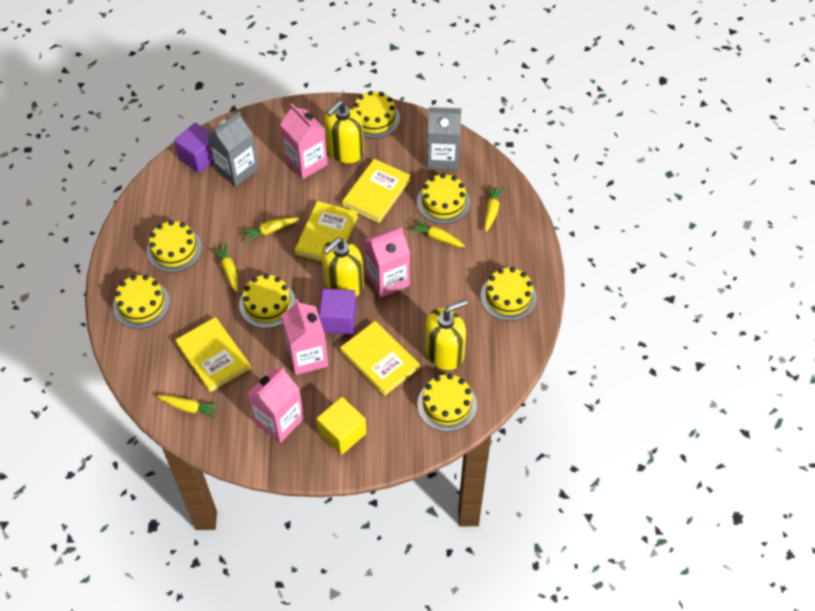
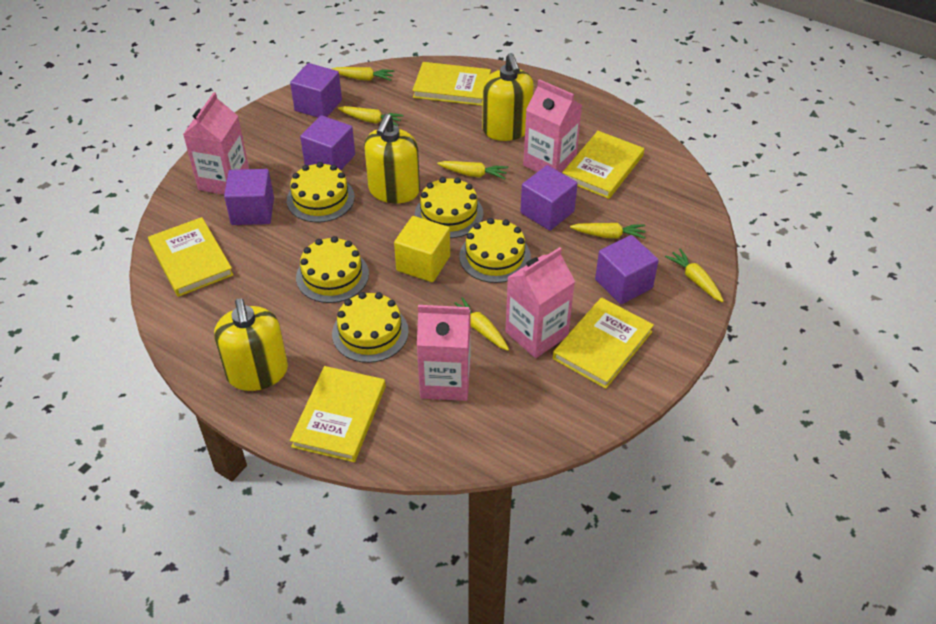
grey carton: [207,112,258,187] [427,107,461,170] = 2 -> none = 0
purple cube: [174,123,213,173] [319,288,356,335] = 2 -> [224,169,274,225] [290,63,342,118] [300,115,355,170] [520,165,578,231] [595,235,659,304] = 5
yellow book: [175,317,251,392] [295,201,358,262] [340,321,420,396] [342,159,411,223] = 4 -> [148,217,234,297] [290,366,386,462] [412,62,491,106] [553,297,654,389] [562,131,644,199] = 5
yellow cake: [113,275,170,329] [147,220,202,273] [239,274,296,328] [353,91,400,139] [417,173,470,224] [417,374,477,432] [480,267,537,321] = 7 -> [287,162,355,223] [296,236,369,303] [332,292,409,363] [415,177,483,238] [459,218,531,283] = 5
yellow carrot: [157,395,220,419] [212,243,238,292] [241,218,299,243] [409,219,465,247] [484,185,504,232] = 5 -> [332,67,395,81] [338,106,404,126] [437,161,508,179] [454,297,509,351] [570,223,646,239] [665,248,724,302] = 6

